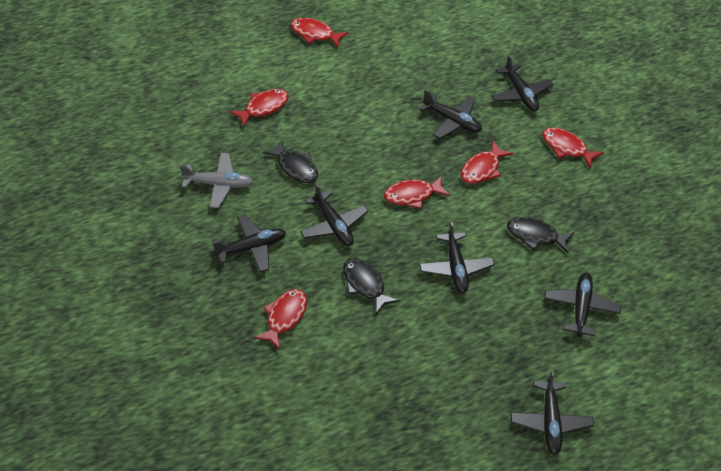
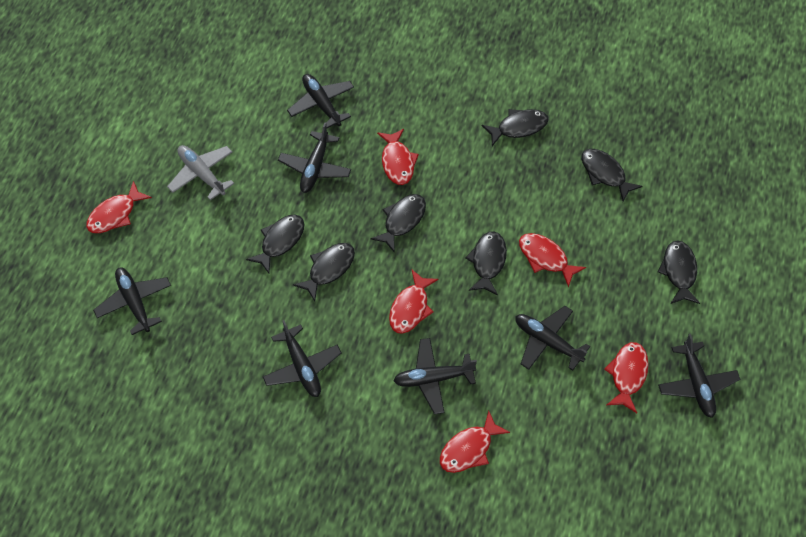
black fish: [262,140,318,183] [343,258,399,314] [507,217,575,253] = 3 -> [246,215,305,273] [293,243,355,301] [371,194,426,253] [465,231,507,296] [482,109,548,146] [581,149,643,202] [657,240,700,304] = 7

